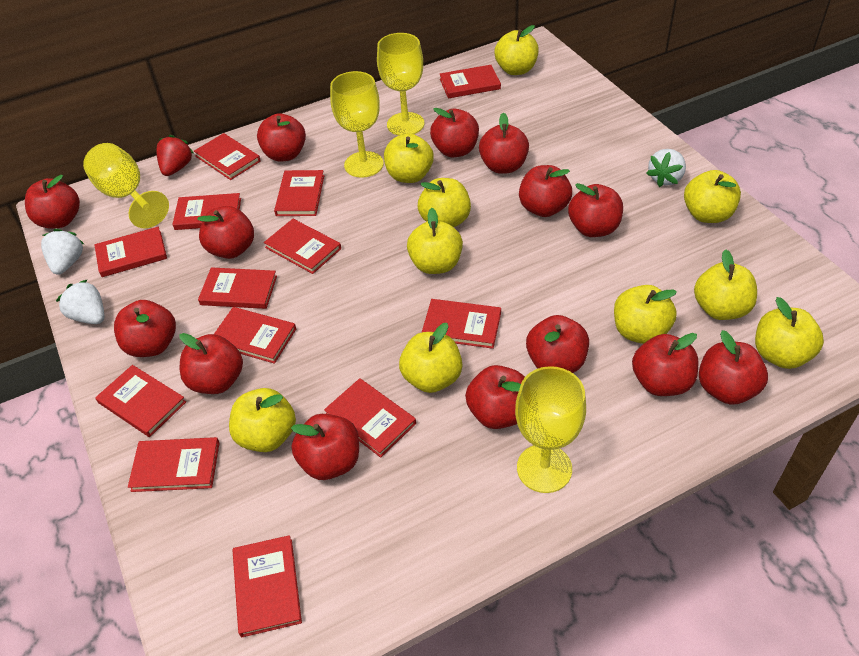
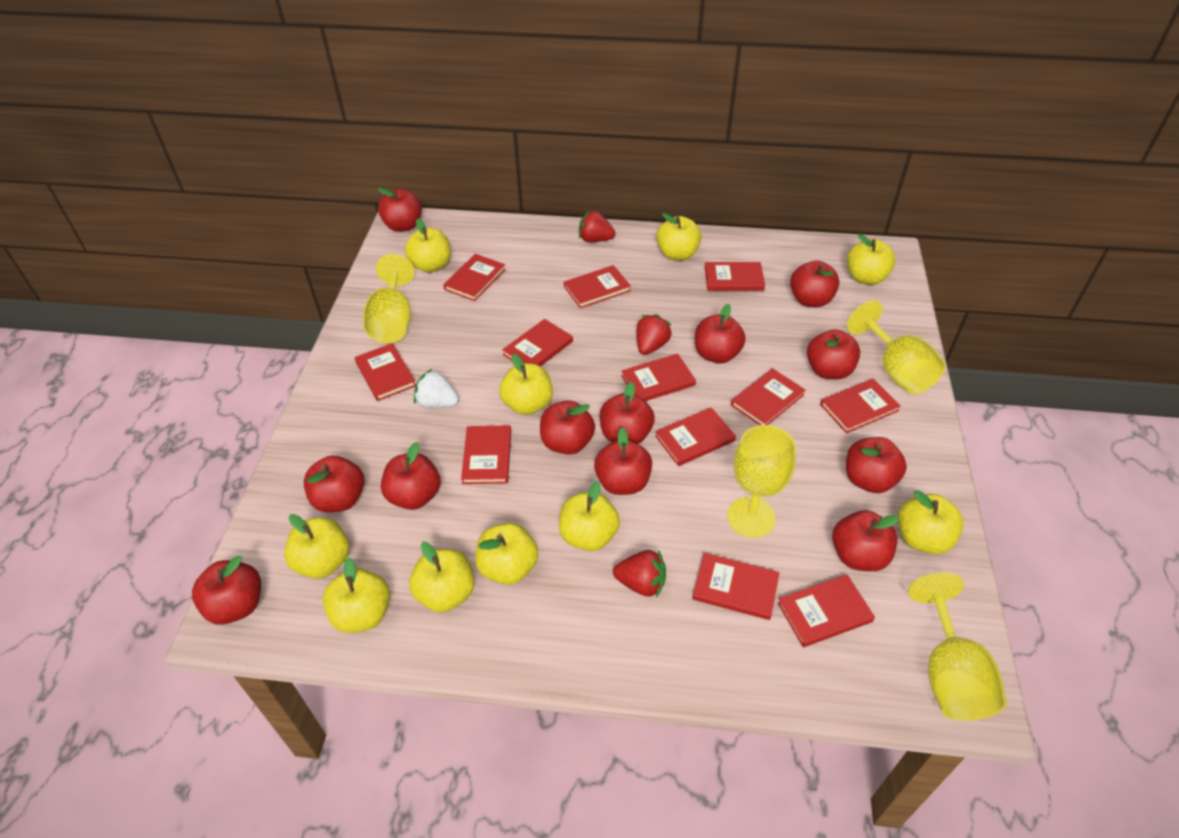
red apple: [25,175,80,229] [114,300,176,357] [179,333,243,394] [197,206,254,259] [257,113,306,162] [291,414,359,480] [430,108,479,157] [465,365,525,429] [479,113,529,174] [519,165,572,217] [526,315,589,373] [568,183,623,237] [632,333,699,396] [699,330,768,405] = 14 -> [192,556,261,625] [304,456,365,512] [378,188,422,232] [381,442,441,510] [540,401,595,455] [594,427,652,495] [600,382,655,444] [695,304,746,363] [790,261,839,307] [807,329,860,380] [832,510,899,571] [846,437,907,493] = 12
red book: [94,227,167,277] [95,365,186,437] [128,437,220,492] [172,193,241,230] [194,133,261,180] [198,267,277,309] [214,307,296,364] [233,535,302,637] [264,219,341,274] [274,170,324,216] [324,378,416,458] [421,299,501,349] [440,65,501,99] = 13 -> [355,343,416,401] [443,254,506,301] [461,425,511,484] [502,319,573,366] [564,265,631,308] [621,354,696,401] [655,407,736,466] [693,553,779,620] [705,262,765,291] [731,368,805,425] [778,575,875,647] [820,379,901,433] = 12
red strawberry: [156,135,193,176] = 1 -> [579,210,616,242] [613,550,666,598] [636,314,672,355] = 3
white strawberry: [41,229,84,275] [56,279,104,324] [646,149,686,187] = 3 -> [414,369,459,408] = 1

